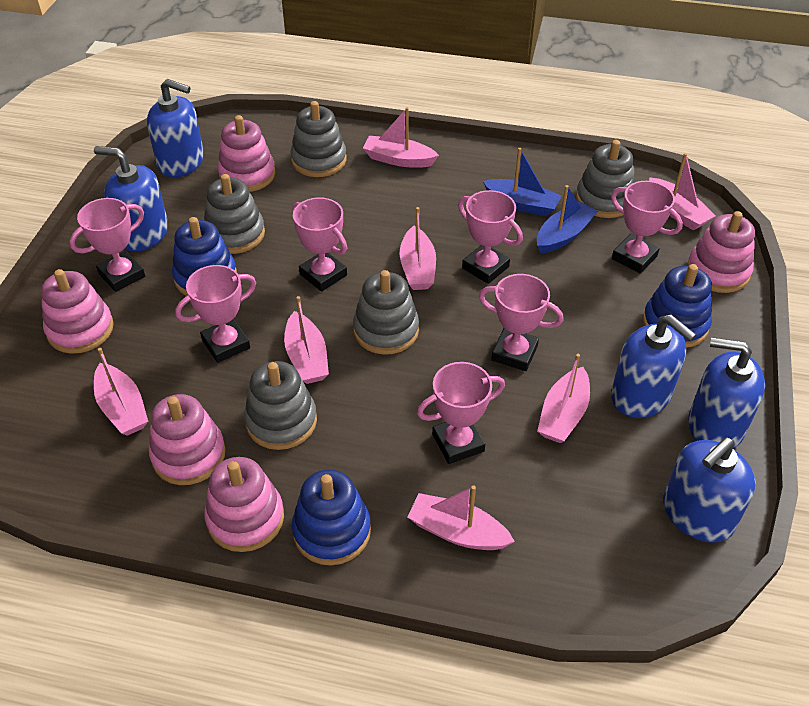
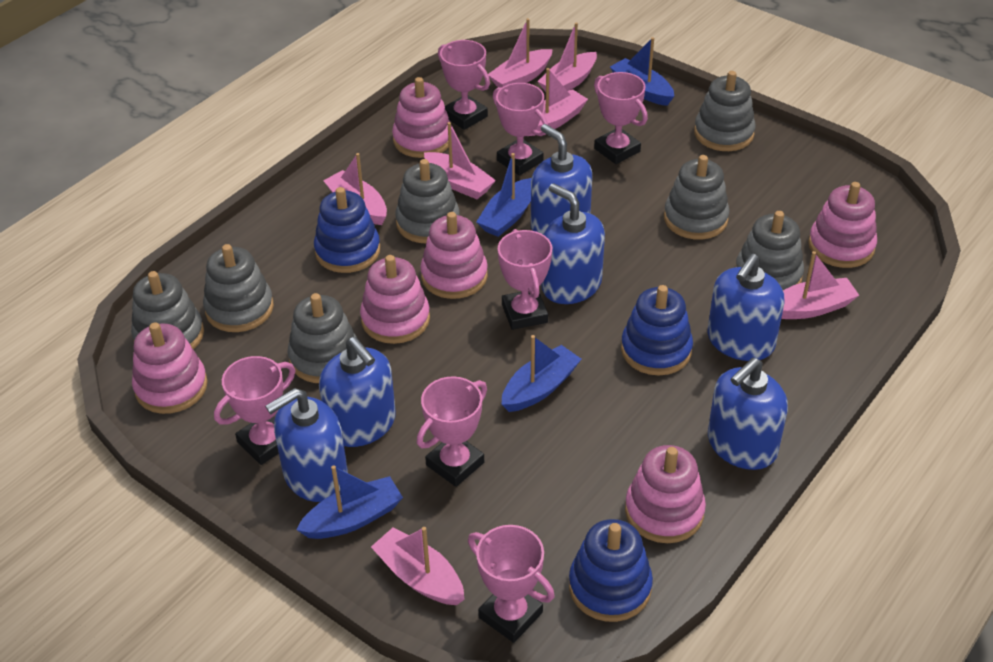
blue boat: [483,148,562,216] [537,185,598,254] = 2 -> [296,465,403,539] [476,153,532,237] [501,335,581,412] [610,37,674,106] = 4
blue soap dispenser: [94,146,168,252] [147,79,204,177] [611,315,696,418] [663,437,756,543] [688,337,765,448] = 5 -> [265,388,348,502] [319,337,396,447] [531,124,592,235] [541,183,605,304] [707,254,784,361] [708,357,788,470] = 6
grey stacking toy: [204,174,265,254] [244,361,317,450] [290,101,347,177] [353,270,419,355] [576,140,635,218] = 5 -> [131,271,204,350] [203,244,274,332] [288,293,357,383] [395,159,460,243] [664,155,729,239] [694,71,756,151] [735,211,804,290] = 7
pink stacking toy: [41,269,114,354] [149,394,226,485] [205,457,284,552] [218,115,275,192] [687,211,755,293] = 5 -> [132,322,208,414] [360,255,430,344] [392,77,452,158] [420,212,488,299] [625,445,706,543] [808,182,877,268] = 6

